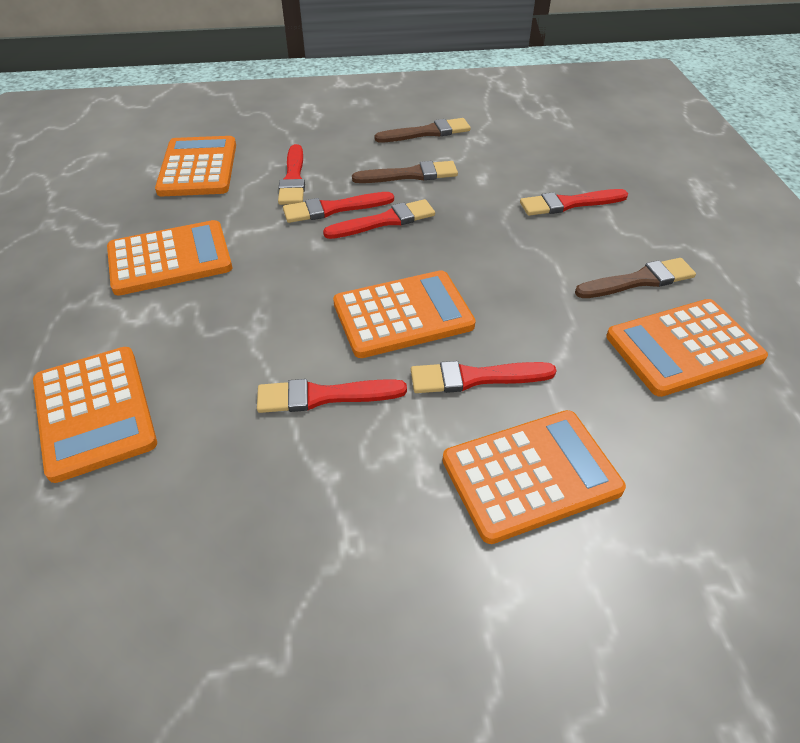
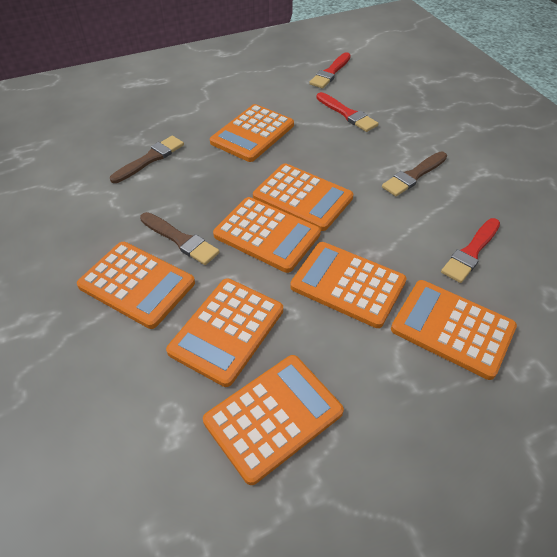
orange calculator: [33,347,157,483] [107,220,232,296] [155,136,236,196] [333,270,476,358] [442,410,626,544] [606,299,768,397] = 6 -> [77,242,195,329] [166,278,283,387] [203,355,344,485] [210,104,294,162] [213,197,321,273] [253,163,353,231] [290,242,407,328] [391,280,517,380] = 8
red brush: [257,379,407,413] [278,144,305,205] [283,192,394,223] [323,199,435,239] [411,361,557,393] [520,189,628,216] = 6 -> [309,52,351,89] [317,92,379,132] [441,218,500,283] = 3

